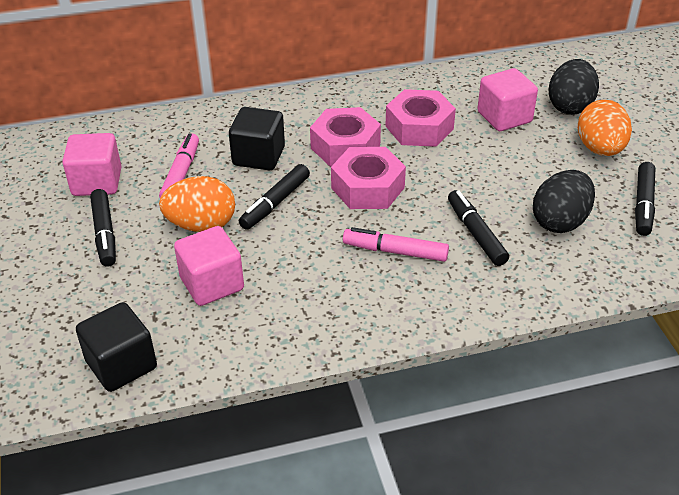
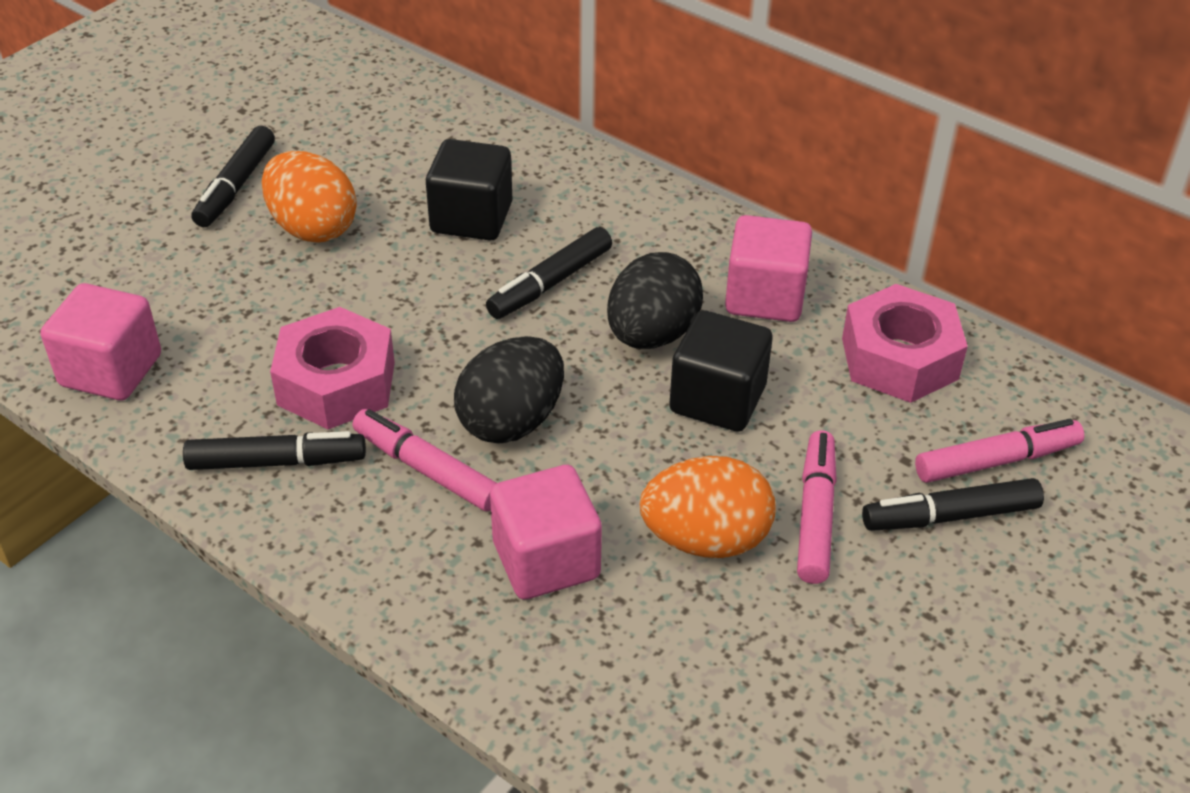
pink marker: [159,133,199,197] [343,227,449,262] = 2 -> [352,409,497,511] [797,430,837,584] [915,419,1084,483] = 3
pink nut: [310,107,381,167] [331,147,406,209] [385,89,456,147] = 3 -> [270,307,395,429] [842,284,968,403] = 2

